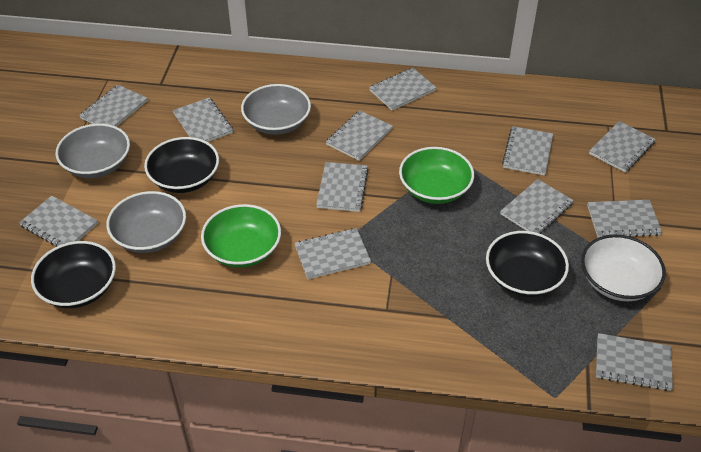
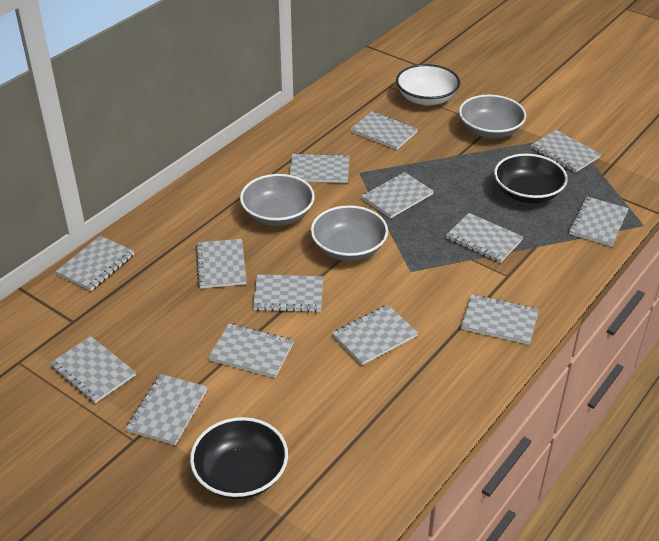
black bowl: [31,241,116,308] [144,137,219,193] [486,231,569,297] = 3 -> [190,417,288,499] [494,154,568,204] = 2
green bowl: [201,204,281,268] [399,147,474,204] = 2 -> none = 0
grey notebook: [19,196,98,247] [79,85,148,127] [173,98,233,142] [295,228,371,279] [316,162,369,212] [326,110,393,161] [369,68,437,111] [500,179,574,234] [502,126,553,176] [587,200,662,238] [589,121,656,172] [596,333,673,391] = 12 -> [50,336,136,403] [55,236,134,291] [126,374,207,445] [196,239,247,289] [208,324,294,378] [253,275,323,312] [289,153,350,183] [332,305,418,365] [350,111,418,150] [361,172,434,219] [446,213,523,263] [461,294,539,345] [531,130,601,173] [569,197,629,247] = 14

